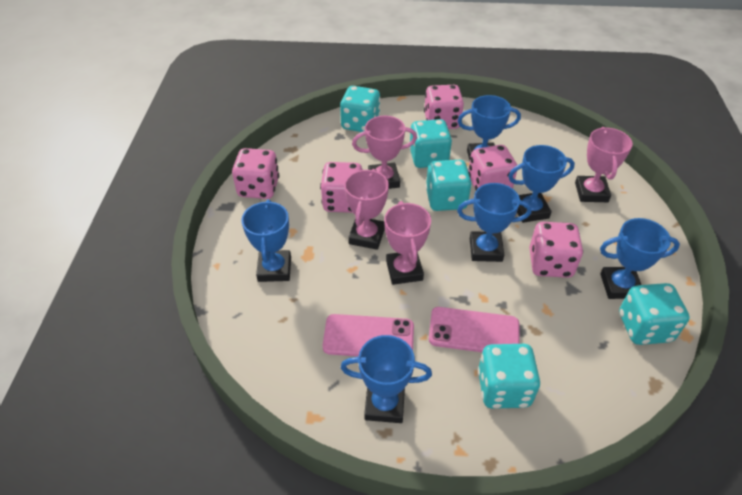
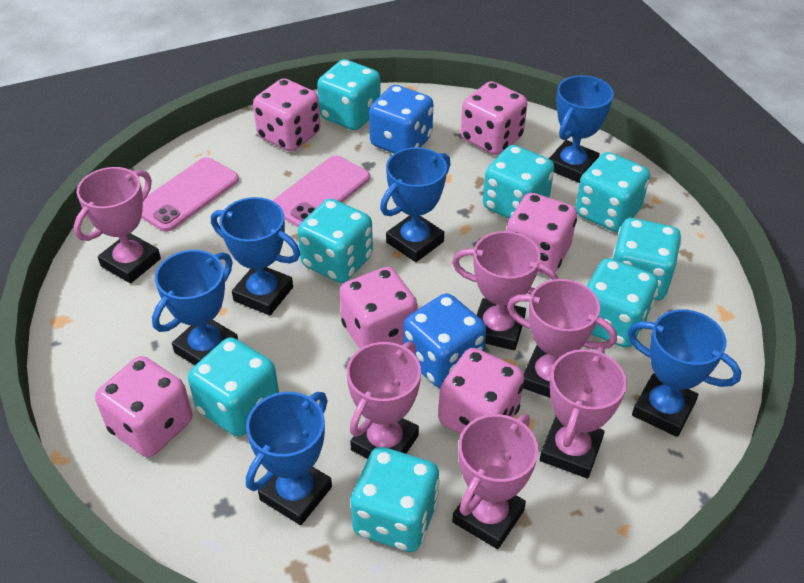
blue dice: none = 0 -> [369,85,433,153] [403,293,486,388] = 2
pink dice: [232,148,279,199] [320,162,363,213] [424,85,464,129] [468,145,517,190] [529,222,583,278] = 5 -> [95,356,192,457] [253,78,321,152] [339,267,418,349] [438,348,524,434] [461,81,527,155] [506,193,577,275] = 6
pink trophy: [344,169,389,250] [352,116,417,189] [384,201,431,285] [575,127,633,202] = 4 -> [74,167,161,284] [347,342,421,459] [452,231,558,350] [452,414,538,549] [507,279,617,398] [540,347,627,478] = 6
turquoise dice: [340,86,381,132] [409,119,452,168] [426,160,472,211] [478,344,540,409] [619,283,690,345] = 5 -> [188,337,279,437] [298,199,373,283] [317,59,381,130] [351,447,440,552] [483,145,554,219] [575,152,650,232] [586,258,658,348] [613,218,681,300] = 8

